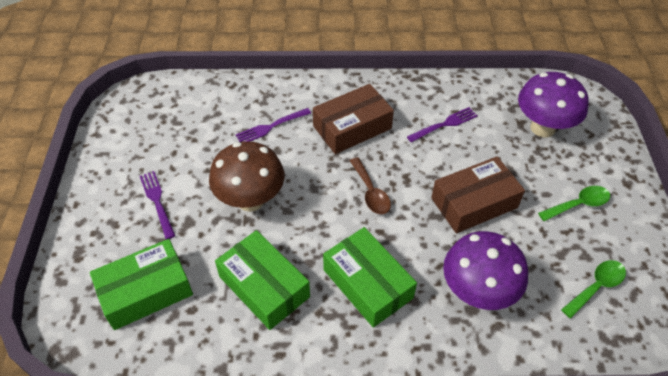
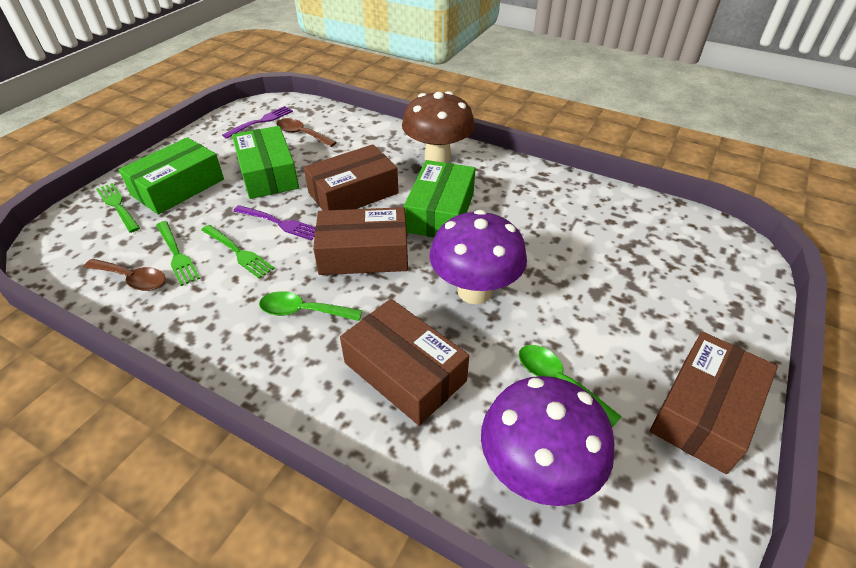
brown box: [313,84,394,154] [431,156,525,234] = 2 -> [304,144,399,211] [313,207,408,275] [340,299,469,426] [650,331,778,474] = 4
brown spoon: [350,157,391,214] = 1 -> [84,259,166,291] [277,118,337,147] = 2
green fork: none = 0 -> [96,183,140,233] [156,221,200,286] [201,225,275,279] = 3
purple fork: [140,171,175,239] [236,108,311,142] [407,107,478,142] = 3 -> [222,106,293,139] [233,205,315,240] = 2

